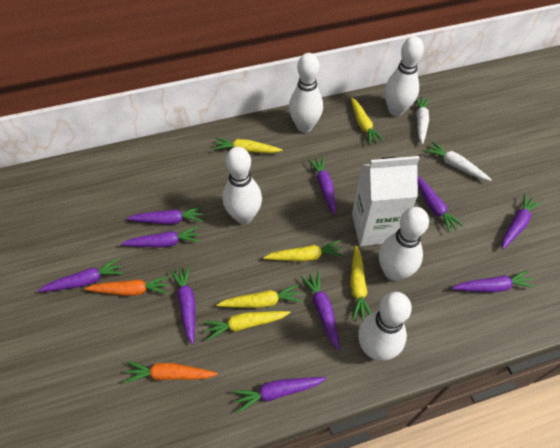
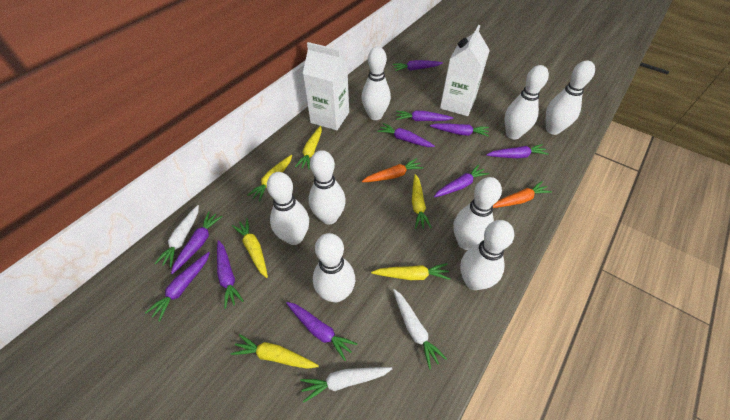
white bowling pin: [223,147,262,224] [289,53,323,133] [358,292,412,361] [379,207,429,281] [385,36,424,116] = 5 -> [267,172,309,245] [309,150,346,225] [313,233,355,302] [362,47,391,120] [453,177,502,250] [460,220,514,290] [505,65,549,139] [546,60,595,135] = 8
white carrot: [416,97,429,144] [424,141,491,181] = 2 -> [155,205,199,267] [300,367,392,403] [393,289,447,369] = 3
white carton: [352,156,420,246] = 1 -> [303,42,349,130] [440,25,490,116] = 2

